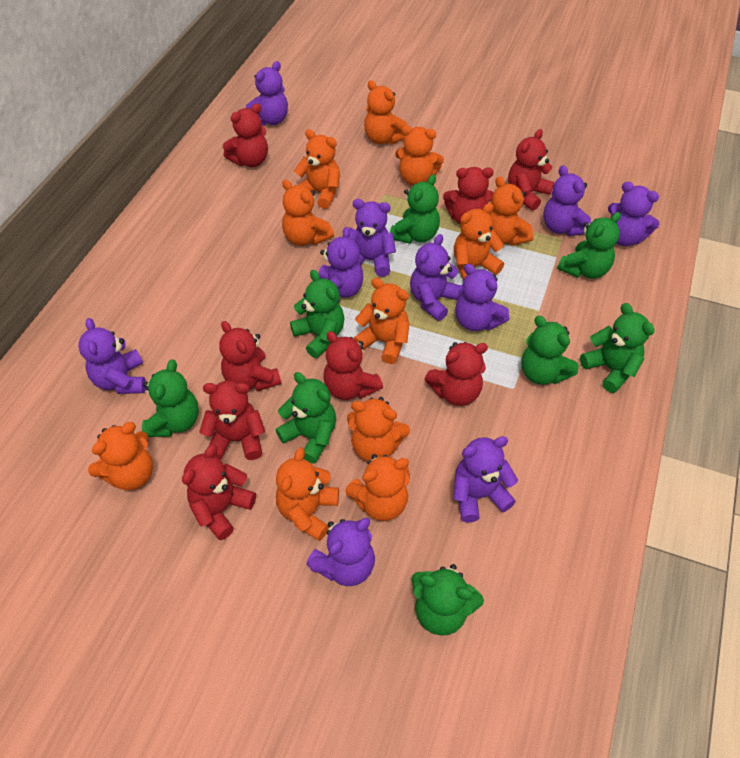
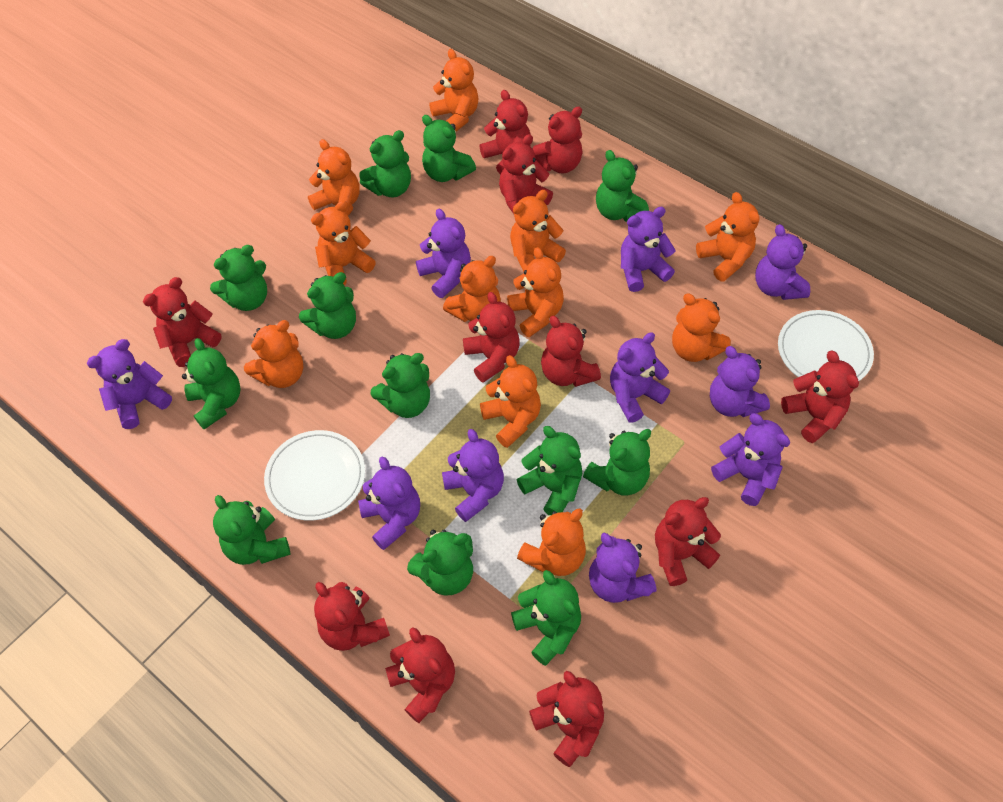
green teddy bear: [142,359,199,437] [276,372,336,463] [290,270,345,358] [390,174,440,244] [411,564,484,636] [521,316,579,385] [557,212,621,279] [580,303,654,393] = 8 -> [182,338,241,429] [210,245,267,311] [213,495,291,565] [299,272,356,339] [359,130,411,197] [370,353,430,418] [407,530,473,596] [422,115,476,182] [511,570,581,666] [517,426,582,515] [583,429,651,496] [596,150,649,222] = 12
red teddy bear: [182,445,256,540] [199,380,265,460] [219,321,281,391] [223,103,268,167] [324,331,383,400] [425,342,488,406] [443,167,494,224] [508,129,554,211] = 8 -> [143,277,221,367] [314,582,390,651] [385,627,455,723] [463,292,519,383] [479,90,531,174] [499,134,553,214] [529,671,604,767] [533,107,583,174] [541,316,601,387] [655,497,721,586] [781,351,859,443] = 11
white plate: none = 0 -> [264,430,365,521] [778,310,874,381] = 2

